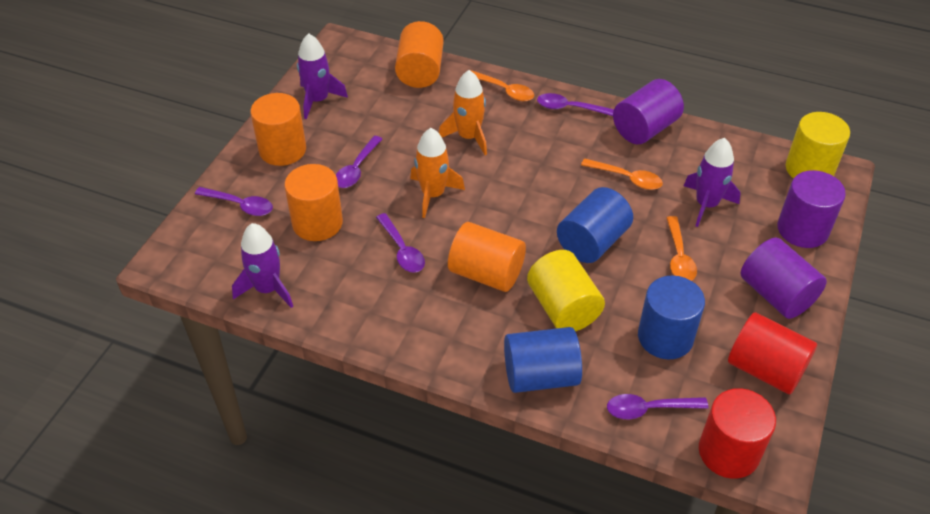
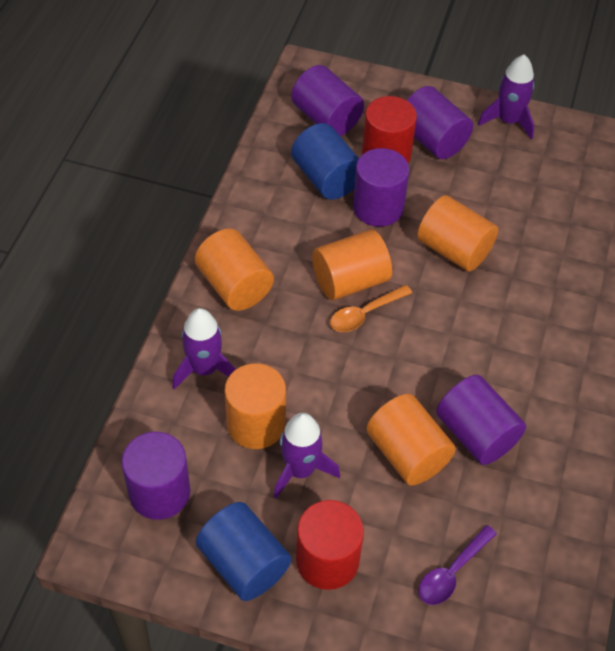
blue cylinder: [504,327,582,393] [557,187,633,263] [638,276,705,359] = 3 -> [196,502,291,601] [291,123,359,200] = 2
orange cylinder: [250,93,306,166] [284,164,343,241] [395,21,444,88] [448,222,526,292] = 4 -> [195,229,274,311] [224,363,286,449] [312,229,392,300] [366,394,456,486] [417,195,498,272] = 5
orange rocket: [410,128,465,218] [439,70,487,155] = 2 -> none = 0
orange spoon: [470,70,534,101] [581,158,663,190] [667,216,697,281] = 3 -> [330,285,412,332] = 1
purple cylinder: [613,79,684,145] [741,238,827,319] [777,170,846,248] = 3 -> [121,432,190,520] [291,65,364,136] [353,148,409,227] [406,86,473,159] [436,375,526,465] = 5
purple spoon: [195,187,273,216] [336,136,382,188] [376,213,425,273] [537,93,614,116] [607,394,709,419] = 5 -> [418,525,497,605] = 1
yellow cylinder: [527,250,605,331] [786,112,850,179] = 2 -> none = 0

